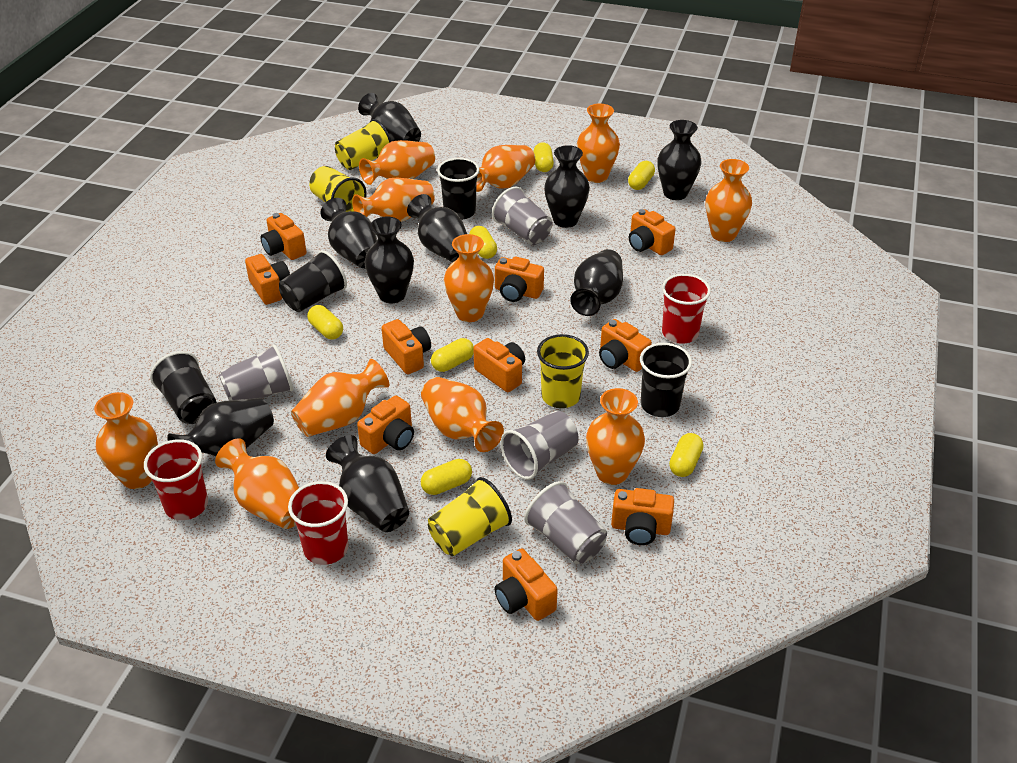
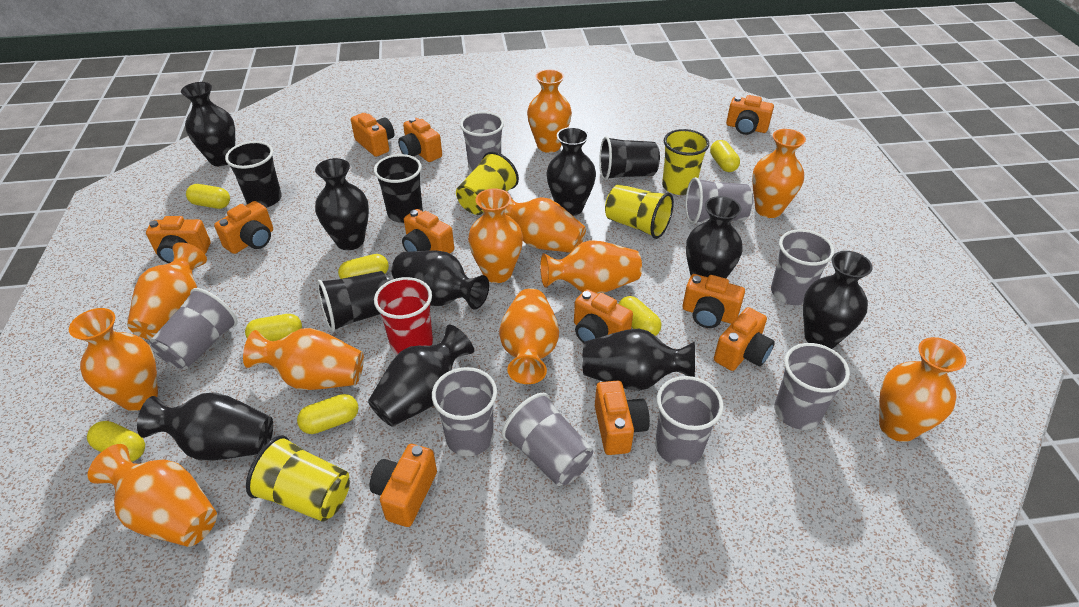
grey cup: [219,344,293,401] [492,187,553,245] [501,411,579,480] [524,481,607,564] = 4 -> [150,288,238,369] [432,367,497,456] [460,112,504,172] [502,393,593,486] [655,376,724,466] [685,177,753,224] [771,229,834,305] [775,343,850,430] = 8
orange camera: [245,254,290,305] [261,213,306,260] [357,395,414,454] [382,319,431,374] [473,338,525,392] [494,548,558,621] [495,257,544,302] [599,319,652,372] [611,488,674,545] [629,209,675,255] = 10 -> [146,216,211,263] [214,201,273,254] [351,113,394,157] [370,444,437,527] [398,117,442,162] [402,209,454,253] [574,289,633,343] [595,381,650,455] [682,274,745,328] [714,307,775,371] [726,95,774,135] = 11
red cup: [144,439,208,520] [288,481,348,565] [662,274,711,343] = 3 -> [374,277,433,355] = 1

